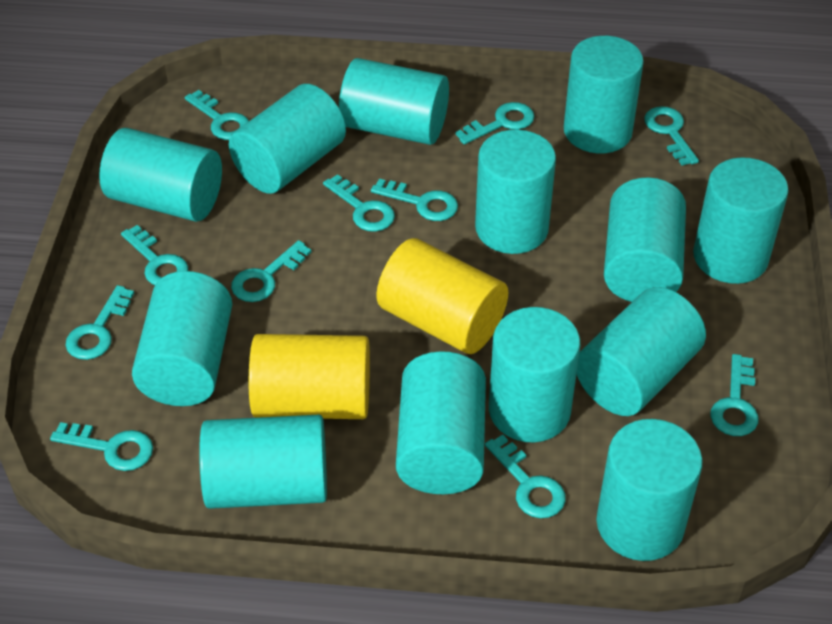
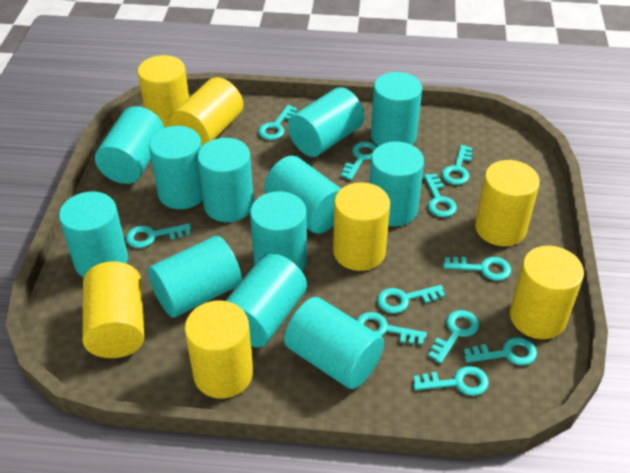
turquoise cylinder: [99,128,222,222] [132,271,232,406] [199,415,327,509] [229,84,346,194] [339,58,449,145] [396,351,486,494] [475,130,556,254] [489,307,580,442] [564,36,644,153] [577,287,706,416] [597,419,702,561] [604,177,686,302] [693,157,789,284] = 13 -> [59,192,128,278] [95,106,164,184] [148,236,242,318] [149,126,203,209] [197,138,254,222] [226,253,307,348] [250,191,307,271] [264,156,341,234] [284,297,384,389] [288,87,364,157] [369,141,424,226] [371,72,422,146] = 12
yellow cylinder: [249,334,370,419] [376,238,508,354] = 2 -> [83,262,144,358] [138,55,189,128] [170,77,243,146] [185,300,253,399] [333,182,390,271] [475,160,540,246] [510,246,584,339] = 7

